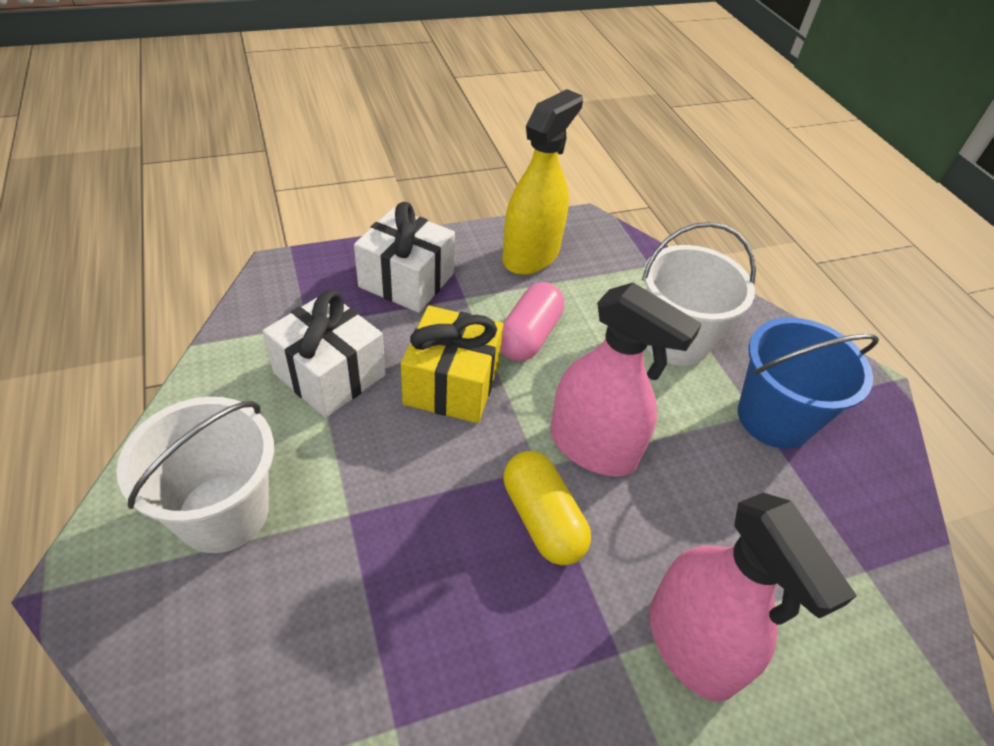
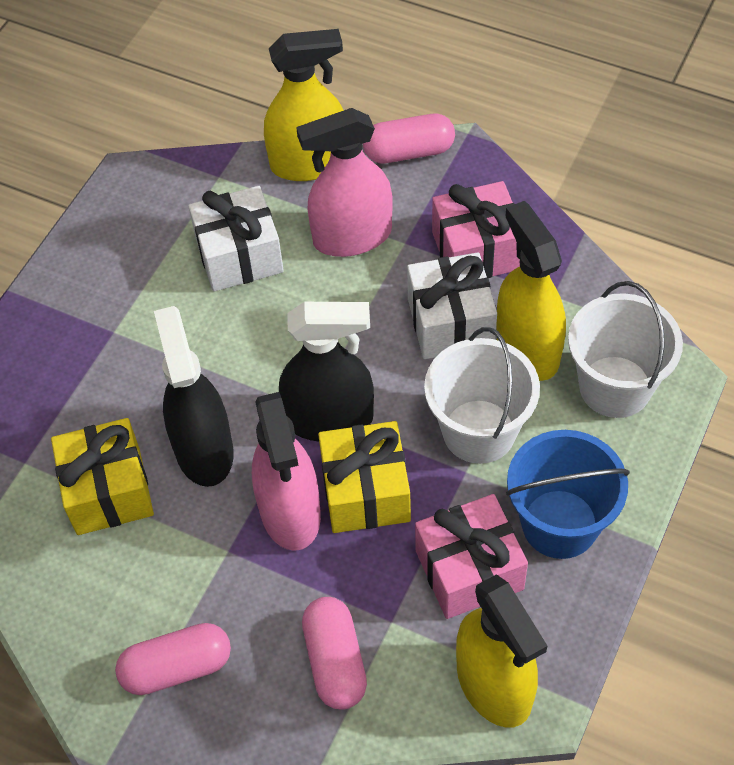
black spray bottle: none = 0 -> [154,306,234,487] [279,302,374,441] = 2
pink capsule: [501,282,564,361] = 1 -> [115,623,231,695] [302,597,367,710] [363,114,455,163] = 3
pink gift: none = 0 -> [415,494,528,619] [432,181,520,278] = 2
yellow capsule: [504,451,591,565] = 1 -> none = 0
yellow gift: [401,306,503,423] = 1 -> [51,418,154,535] [318,421,411,533] = 2
yellow spray bottle: [502,89,583,275] = 1 -> [264,29,344,181] [456,574,547,728] [496,201,566,381] = 3

